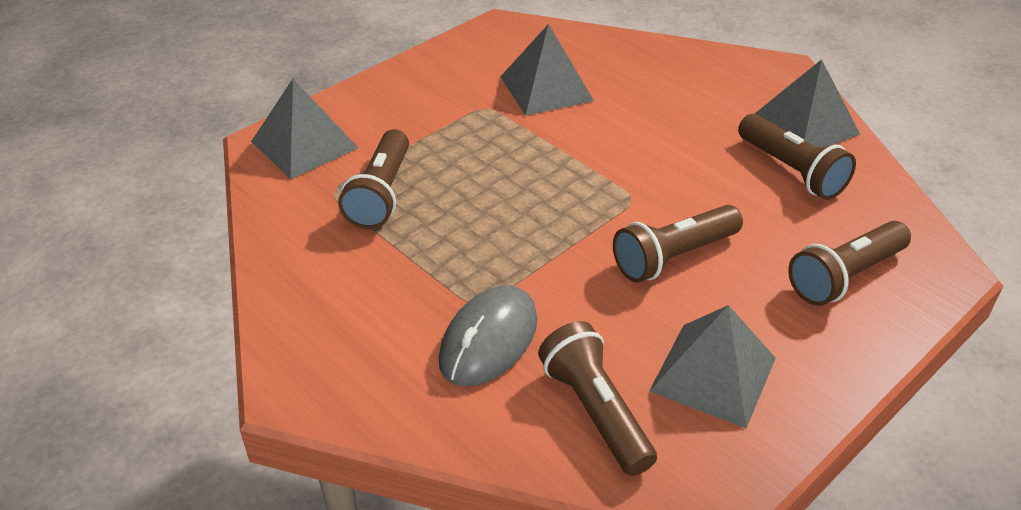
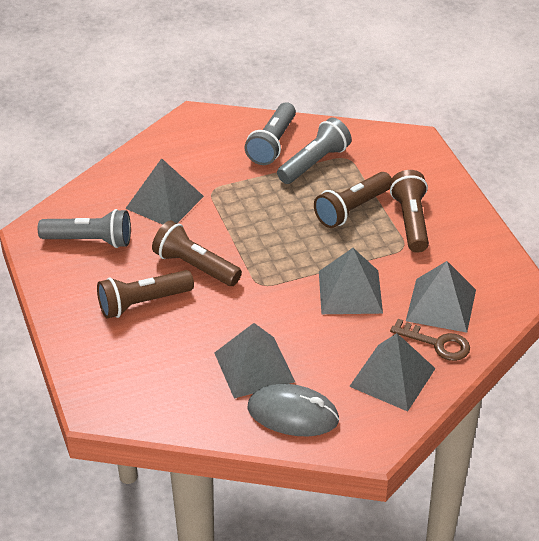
brown flashlight: [338,129,409,229] [538,321,657,476] [613,205,743,283] [738,114,856,200] [788,221,911,306] = 5 -> [97,270,194,319] [152,220,242,286] [314,172,392,228] [390,170,429,253] = 4
brown key: none = 0 -> [390,319,470,361] = 1
grey flashlight: none = 0 -> [38,209,131,248] [244,102,296,165] [277,118,352,184] = 3
grey pyramid: [251,79,358,179] [500,24,594,116] [649,305,776,428] [755,59,860,147] = 4 -> [125,158,204,225] [214,323,295,399] [319,248,383,314] [349,333,436,411] [406,261,476,333] = 5

